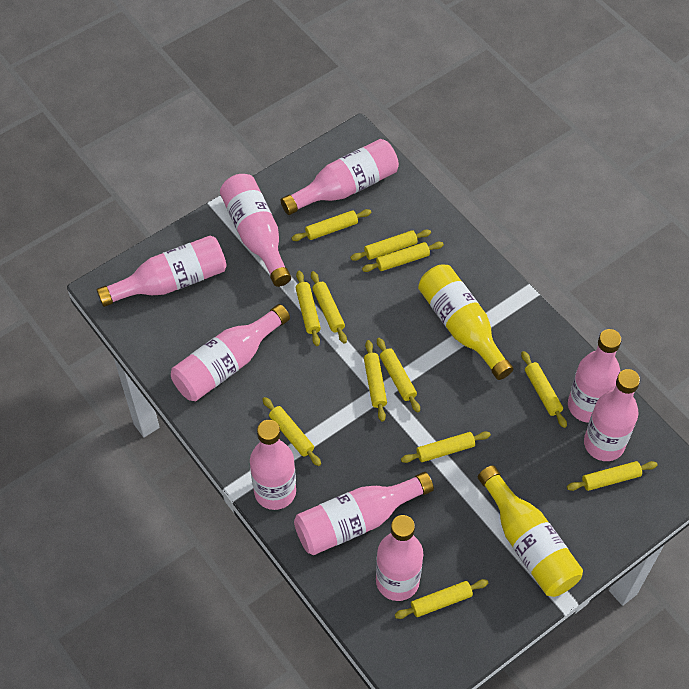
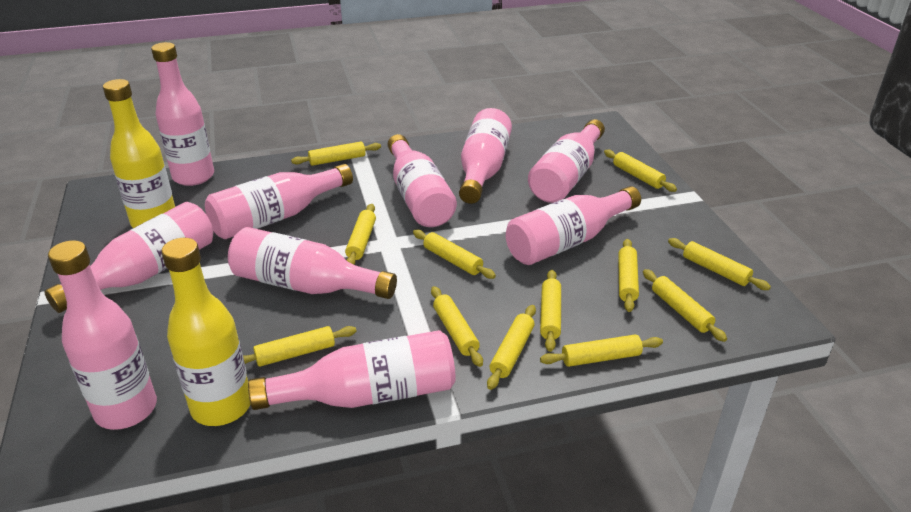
pink bottle: [97,235,227,307] [171,304,290,401] [220,174,291,287] [250,420,296,510] [280,139,399,215] [294,472,434,555] [376,515,423,601] [568,329,622,423] [584,369,640,461] = 9 -> [44,202,213,313] [48,240,157,430] [151,42,214,186] [205,164,353,239] [228,227,397,299] [248,330,456,410] [388,134,457,227] [459,108,512,204] [506,186,641,265] [528,119,605,203] = 10

